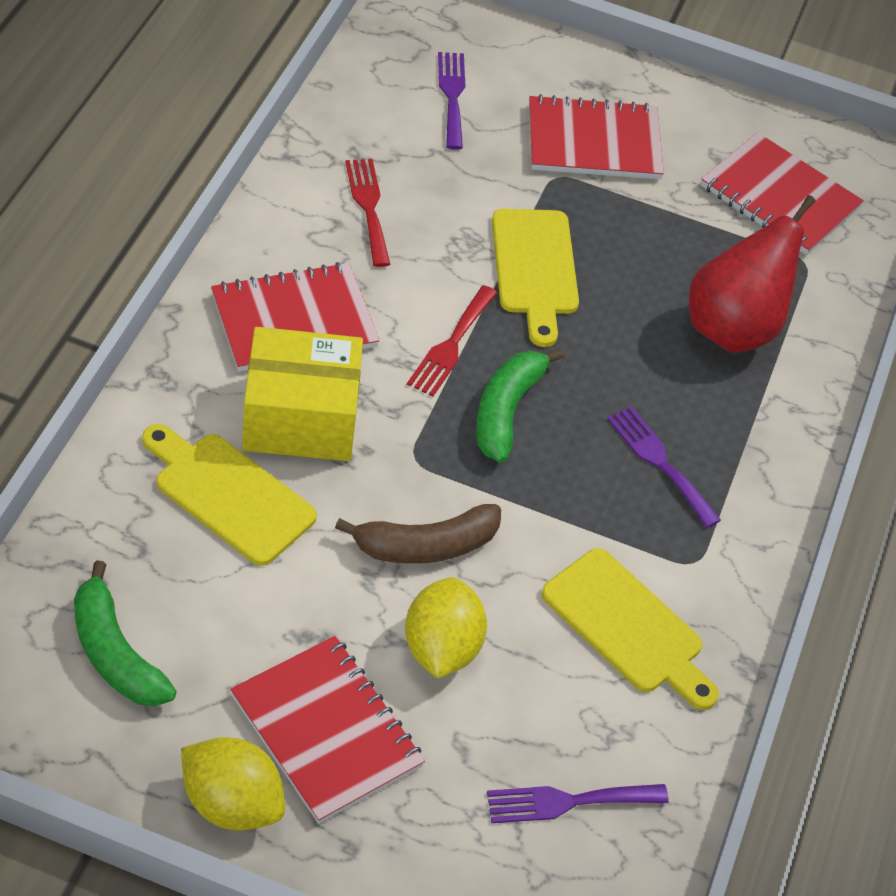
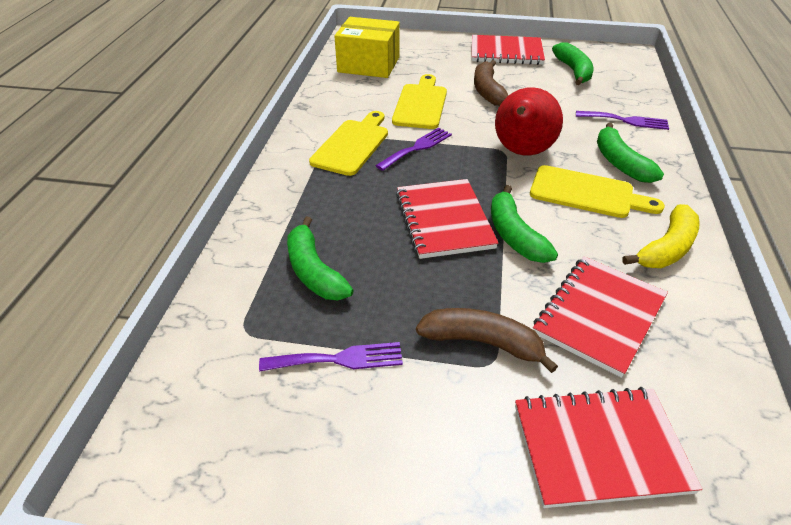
brown banana: [335,504,501,564] = 1 -> [416,308,558,373] [474,60,508,106] = 2
green banana: [74,560,177,706] [476,348,564,463] = 2 -> [287,216,354,300] [491,185,558,263] [552,42,594,85] [597,123,664,183] = 4
red fork: [345,159,390,267] [407,285,497,397] = 2 -> none = 0
yellow banana: none = 0 -> [622,204,700,268] = 1
yellow lemon: [181,737,285,831] [405,577,487,679] = 2 -> none = 0

